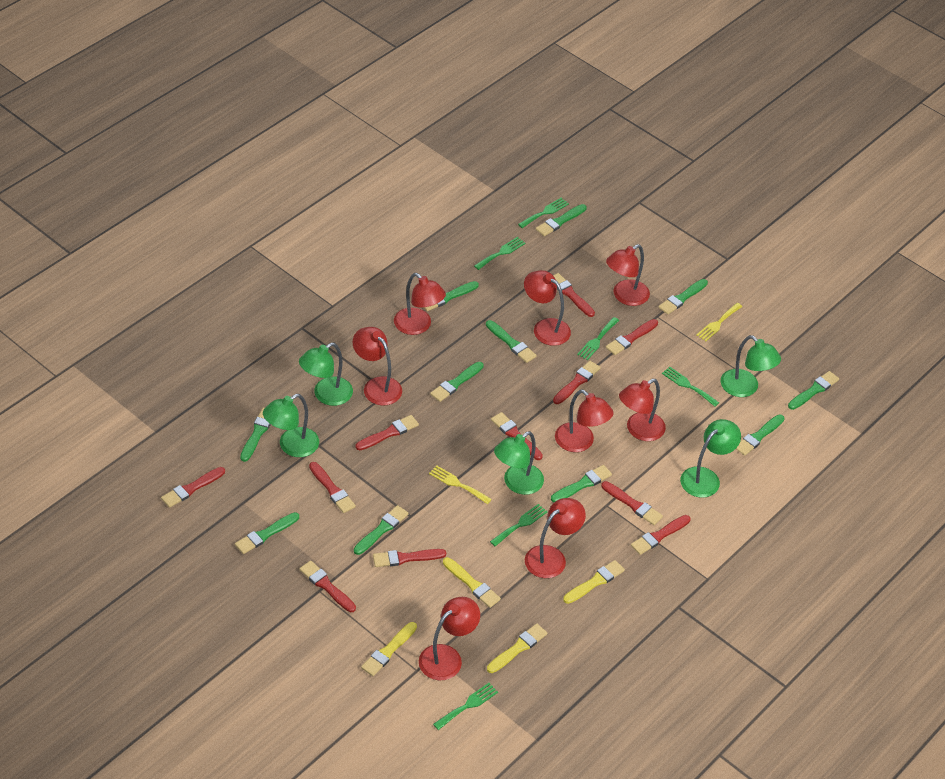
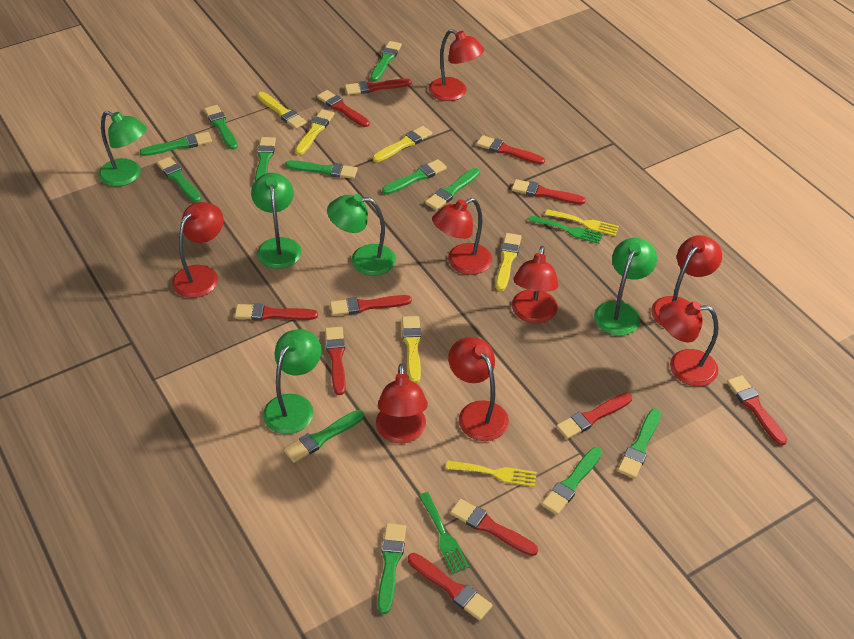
green brush: [235,512,299,554] [240,408,271,462] [354,505,409,555] [424,281,479,311] [430,362,484,402] [486,320,537,363] [536,204,587,236] [551,465,612,502] [659,279,708,315] [736,414,785,456] [788,371,839,410] = 11 -> [140,132,212,156] [157,157,201,202] [204,105,238,150] [255,137,276,181] [284,410,364,463] [285,160,358,179] [370,41,402,82] [378,523,406,614] [382,159,447,195] [425,168,480,210] [542,447,602,515] [618,408,661,479] = 12
green fork: [433,683,498,730] [474,237,525,270] [490,504,547,547] [518,198,569,228] [577,317,619,360] [662,367,719,407] = 6 -> [419,492,469,574] [529,216,603,244] = 2
yellow brush: [361,622,417,676] [443,557,501,608] [487,624,547,673] [563,560,625,604] = 4 -> [257,92,307,129] [295,109,334,155] [373,126,432,162] [402,316,421,383] [496,233,522,291] = 5

